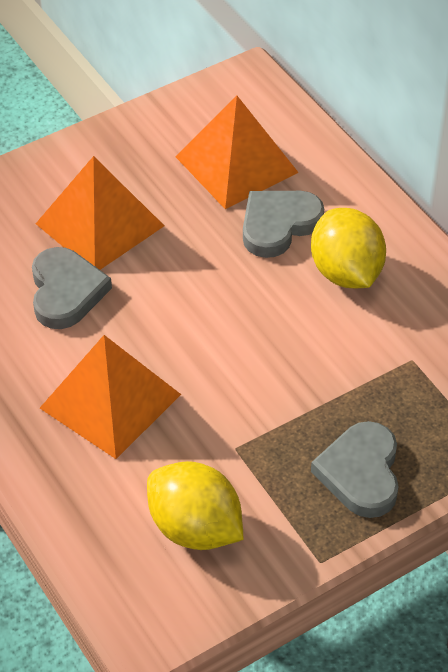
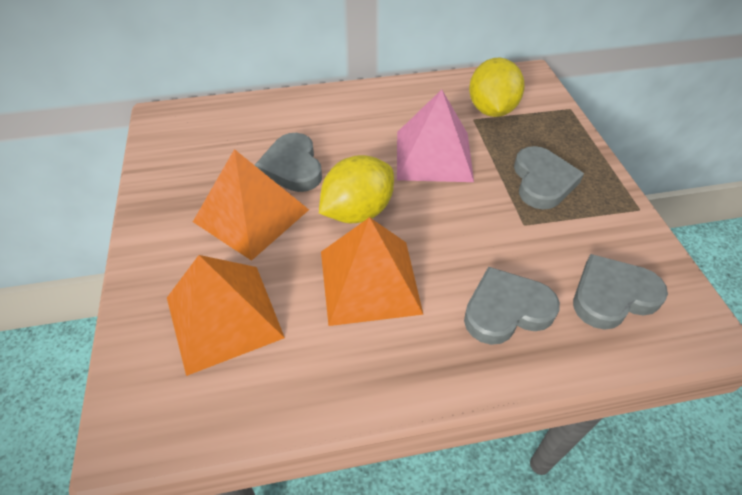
grey heart: [32,247,112,329] [243,191,324,258] [311,421,399,518] = 3 -> [255,133,322,192] [464,267,560,345] [514,146,584,209] [573,254,668,330] = 4
pink pyramid: none = 0 -> [397,89,474,182] = 1

